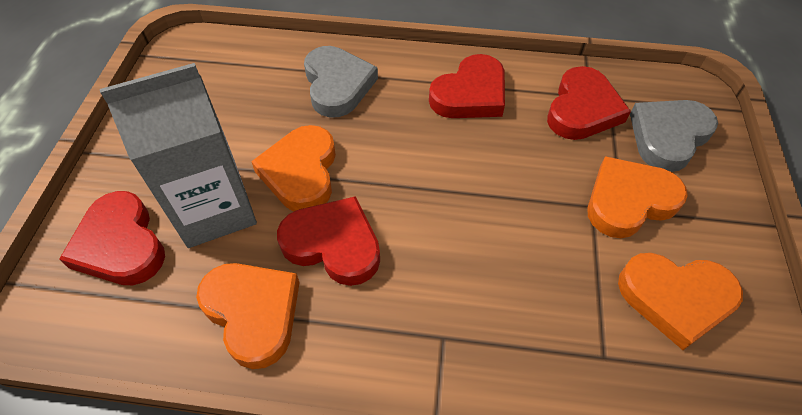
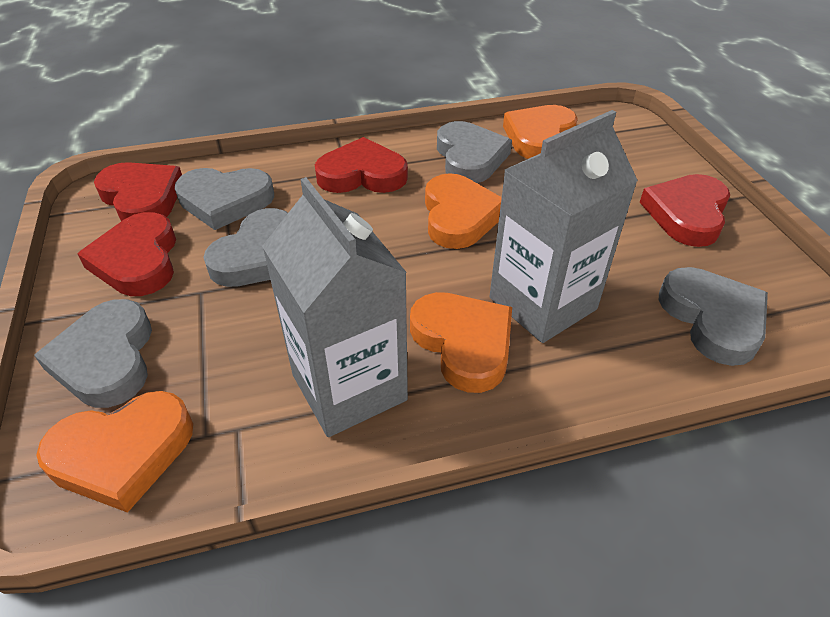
grey carton: [100,63,257,248] = 1 -> [262,177,408,437] [489,110,638,343] = 2
grey heart: [304,46,378,118] [630,100,718,172] = 2 -> [34,299,152,408] [175,168,274,230] [203,208,288,287] [437,121,512,183] [659,267,768,366] = 5

